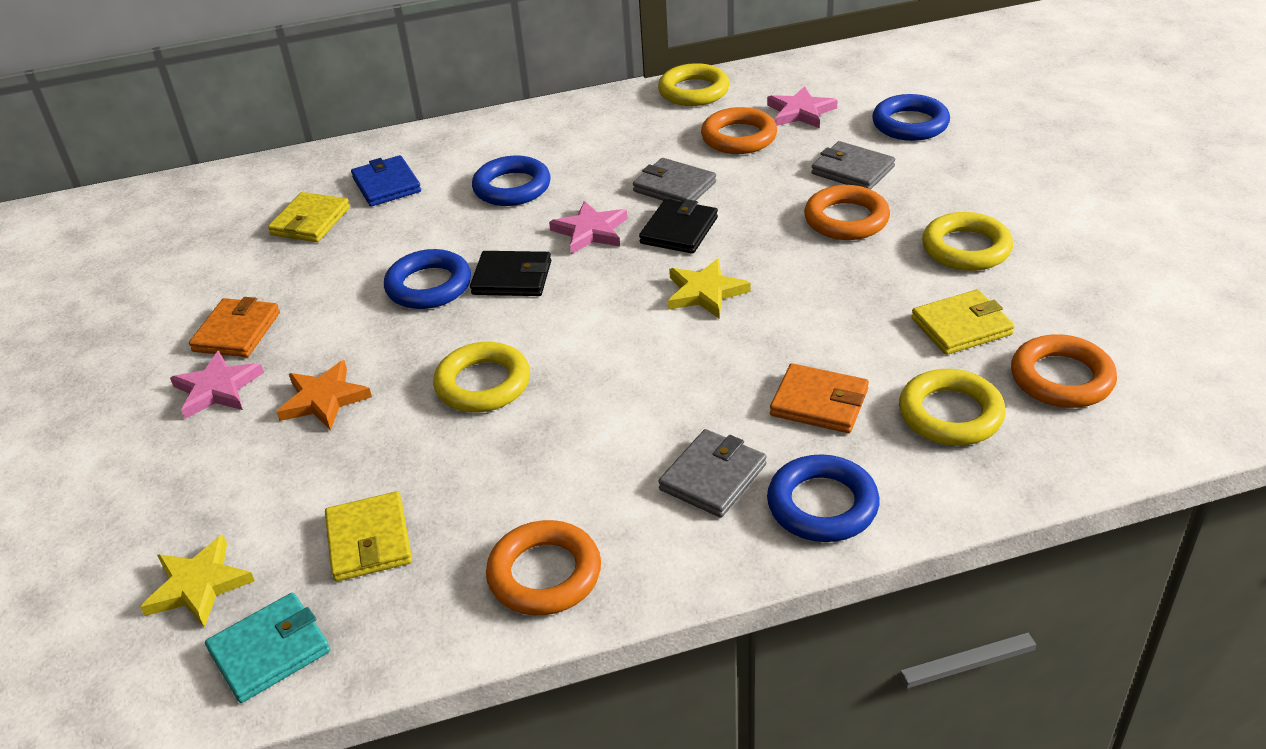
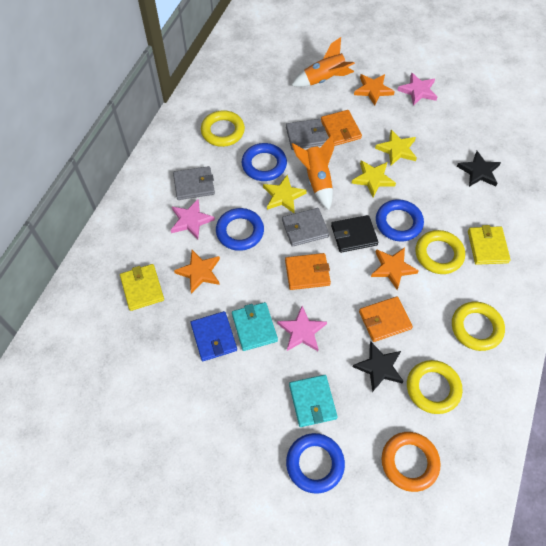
black star: none = 0 -> [353,342,404,392] [457,151,501,187] = 2
black wallet: [470,251,551,296] [639,199,718,254] = 2 -> [331,215,378,253] = 1
orange ring: [486,520,601,615] [701,107,777,154] [804,185,890,240] [1011,334,1117,408] = 4 -> [382,432,441,492] = 1
orange rocket: none = 0 -> [291,37,355,87] [292,135,334,210] = 2
orange star: [277,360,372,430] = 1 -> [174,250,220,294] [354,74,395,106] [371,247,419,290] = 3
orange wallet: [189,297,280,357] [770,363,869,433] = 2 -> [285,253,331,290] [321,110,362,146] [359,296,413,342] = 3
turquoise wallet: [205,593,330,703] = 1 -> [232,302,278,351] [289,375,337,427] = 2
yellow star: [140,535,255,628] [668,258,750,319] = 2 -> [263,175,307,213] [351,160,396,197] [375,130,417,166] = 3
yellow wallet: [268,192,350,242] [325,491,412,582] [911,289,1015,355] = 3 -> [120,264,164,311] [468,225,511,265] = 2

